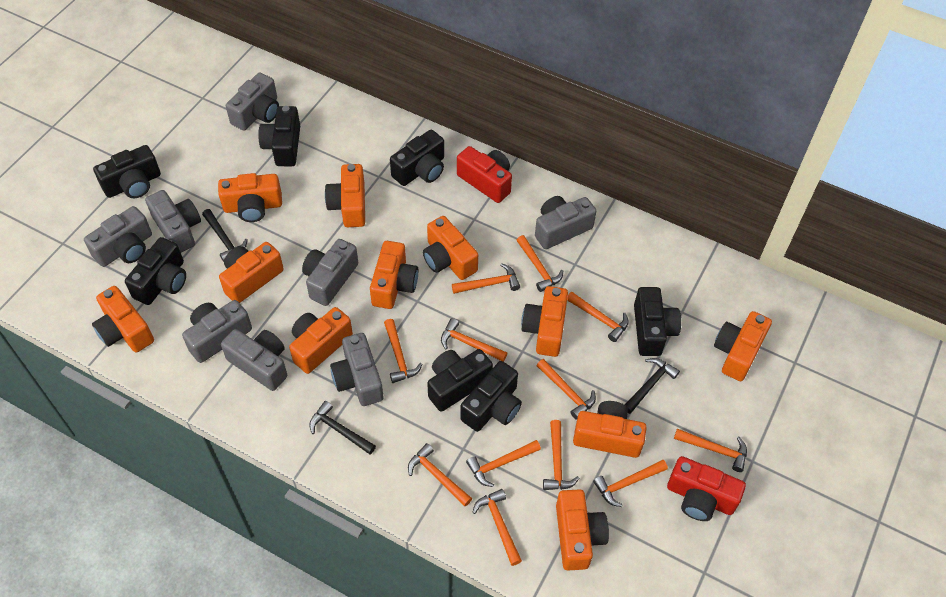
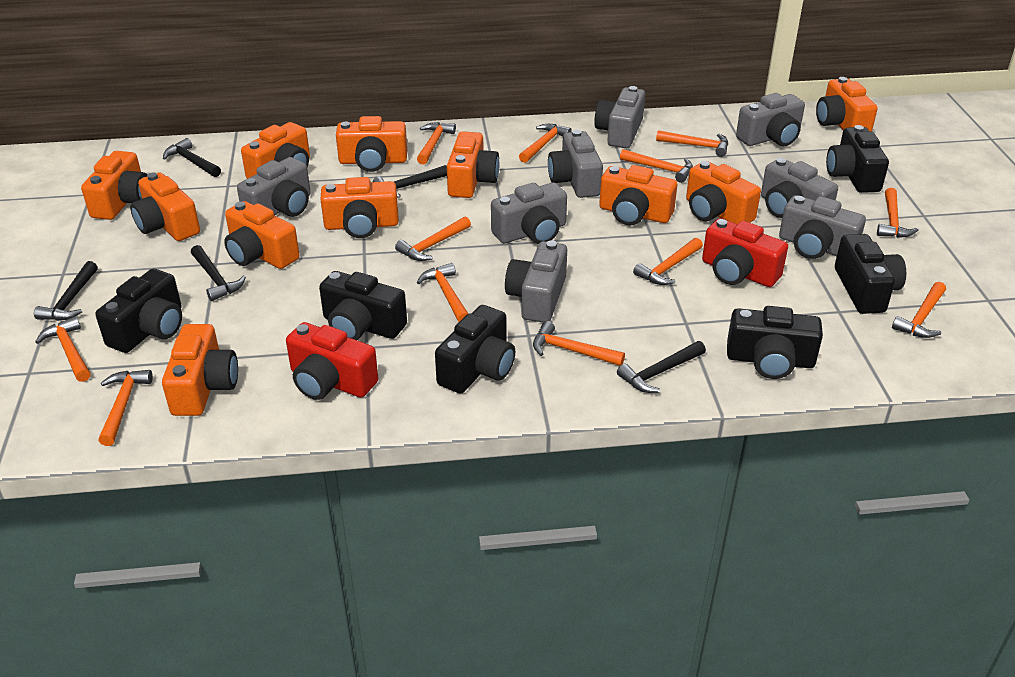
black camera: [93,145,161,198] [125,237,186,305] [258,106,300,166] [390,130,444,186] [427,349,493,412] [460,361,522,432] [634,287,681,356] = 7 -> [95,269,182,353] [319,271,407,340] [435,305,515,394] [727,306,823,379] [826,125,889,193] [835,234,906,314] = 6
black hammer: [202,209,248,262] [309,401,376,454] [625,358,680,414] = 3 -> [34,261,98,321] [163,138,221,177] [191,245,246,301] [373,165,447,198] [617,341,706,393] = 5

